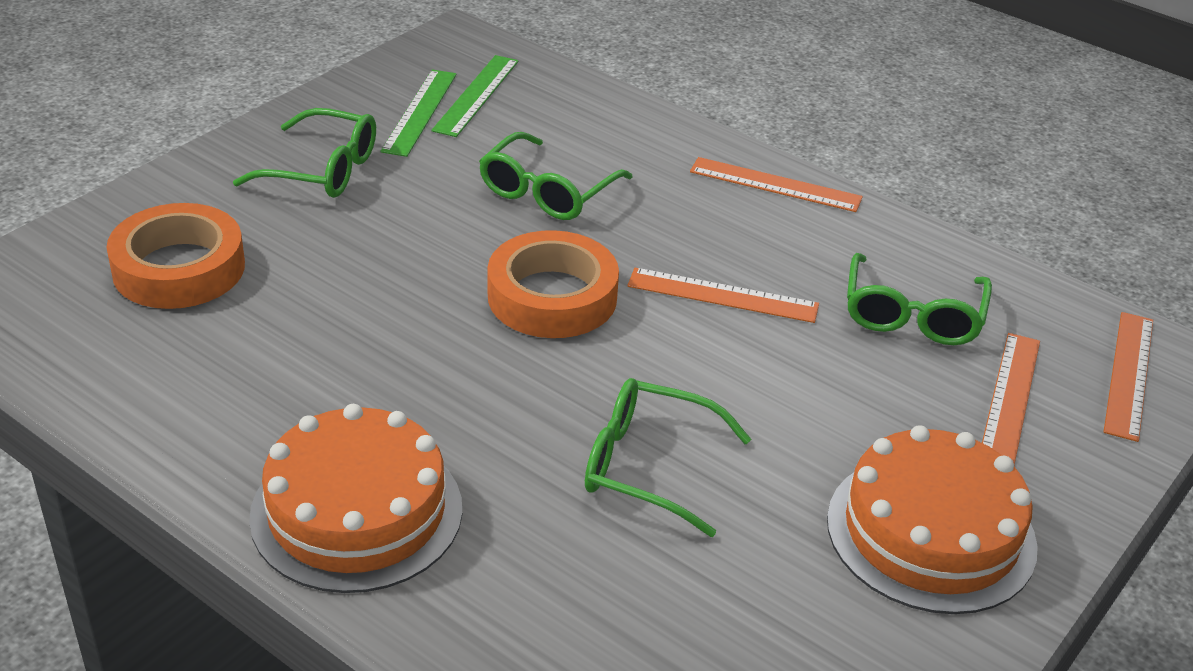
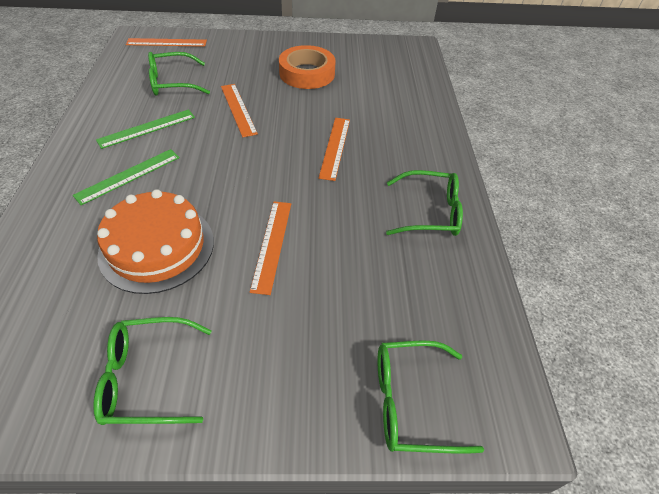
orange cake: [249,404,462,593] [827,425,1038,614] = 2 -> [97,189,214,294] = 1
orange tape: [106,203,245,309] [488,230,619,338] = 2 -> [279,45,336,89] = 1

